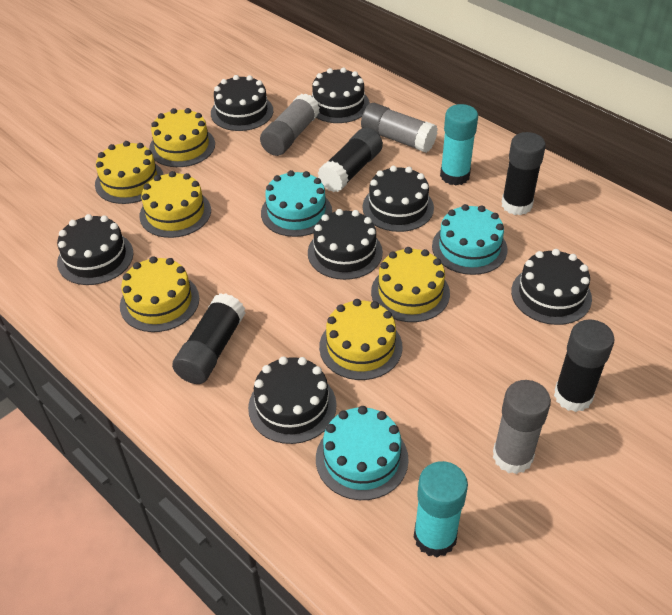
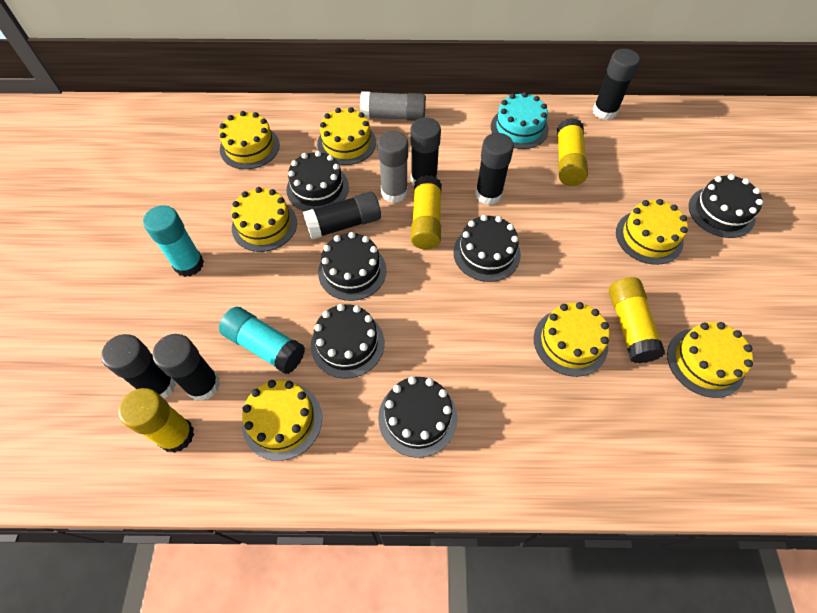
black cake: [57,214,134,285] [211,75,273,131] [248,356,337,444] [308,209,383,280] [311,68,370,123] [363,166,434,232] [511,249,592,325] = 7 -> [286,151,349,211] [311,304,384,378] [318,232,387,301] [378,376,457,458] [453,215,521,282] [689,174,763,238] = 6
black glue stick: [172,293,245,384] [318,127,383,192] [501,132,546,215] [554,320,615,412] = 4 -> [101,334,176,398] [153,334,220,401] [303,192,381,240] [410,117,441,185] [475,133,514,205] [593,49,640,120] = 6
grey glue stick: [260,93,320,156] [361,103,438,153] [493,380,551,474] = 3 -> [360,91,426,121] [377,131,408,203] = 2
turquoise cake: [261,170,332,237] [316,406,409,500] [432,204,508,275] = 3 -> [491,92,549,149] = 1
yellow cake: [95,141,164,204] [120,256,199,332] [139,171,211,238] [149,108,215,167] [319,299,402,380] [371,247,450,322] = 6 -> [219,111,280,169] [231,187,297,252] [242,380,322,461] [317,107,376,165] [534,302,610,377] [616,199,688,265] [667,322,753,398] = 7
yellow glue stick: none = 0 -> [118,388,194,453] [411,175,442,249] [557,118,588,186] [609,277,665,363] = 4

